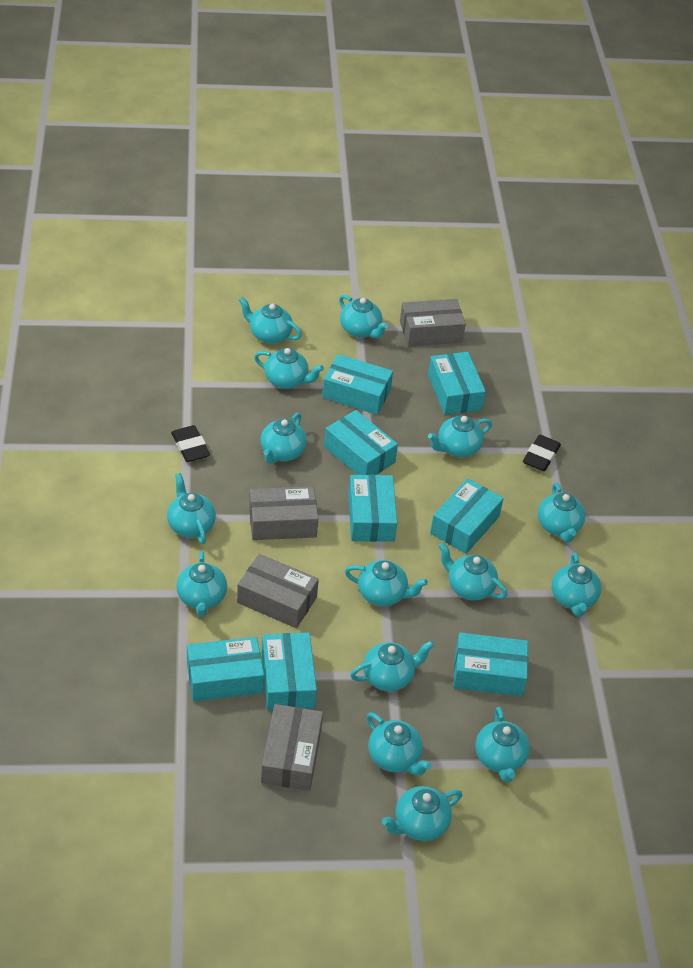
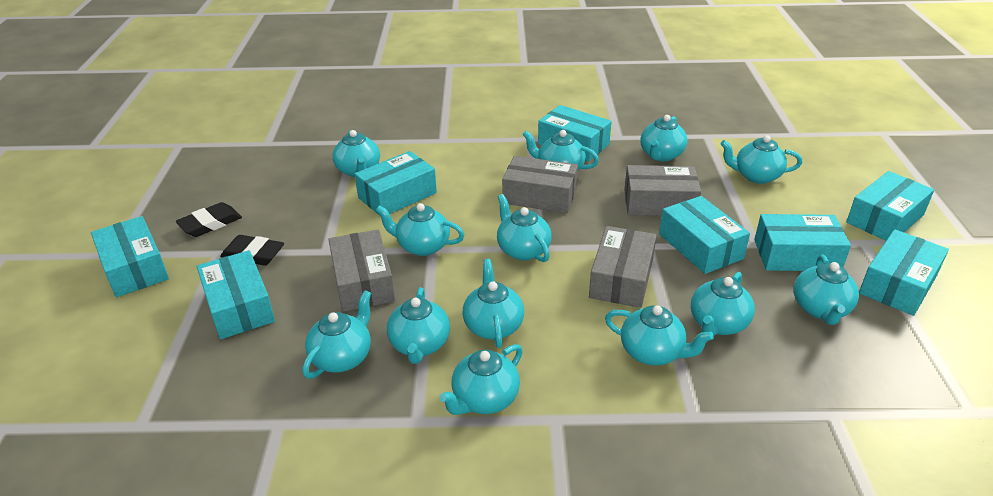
turquoise teapot: [167,473,216,544] [176,551,227,617] [239,297,302,344] [254,348,324,389] [260,413,307,464] [339,295,388,338] [345,560,428,606] [350,641,434,691] [367,713,431,776] [382,786,462,841] [428,415,492,457] [439,543,508,601] [476,707,530,783] [538,483,585,543] [552,552,601,617] = 15 -> [302,290,371,379] [333,130,380,177] [376,203,464,256] [387,287,450,364] [439,344,523,415] [463,259,524,348] [497,194,552,262] [522,130,599,171] [605,305,714,366] [640,115,688,161] [691,272,755,336] [720,135,802,184] [794,255,859,325] = 13

